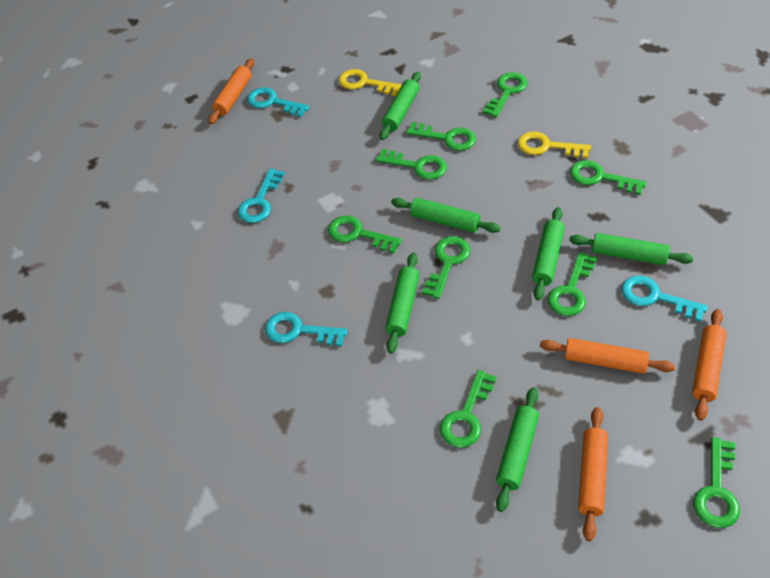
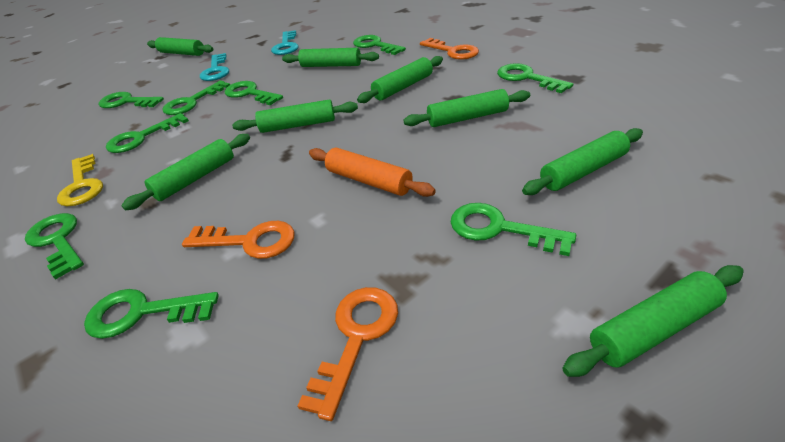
green rolling pin: [379,72,421,140] [385,252,419,354] [391,198,500,233] [496,387,539,512] [532,207,564,300] [569,233,693,265] = 6 -> [121,134,250,210] [147,37,214,56] [232,100,358,133] [282,48,379,67] [357,56,443,103] [403,89,530,127] [522,128,643,195] [562,265,744,377] = 8
orange key: none = 0 -> [182,221,295,259] [298,287,398,421] [420,38,479,60] = 3
orange rolling pin: [208,58,254,124] [540,338,675,374] [578,407,608,541] [692,309,726,421] = 4 -> [309,148,436,197] = 1
turquoise key: [238,168,285,223] [247,87,309,117] [265,312,347,346] [621,276,707,322] = 4 -> [200,53,229,81] [271,30,298,55] = 2
yellow key: [338,69,402,96] [517,131,591,159] = 2 -> [57,154,103,207] = 1

